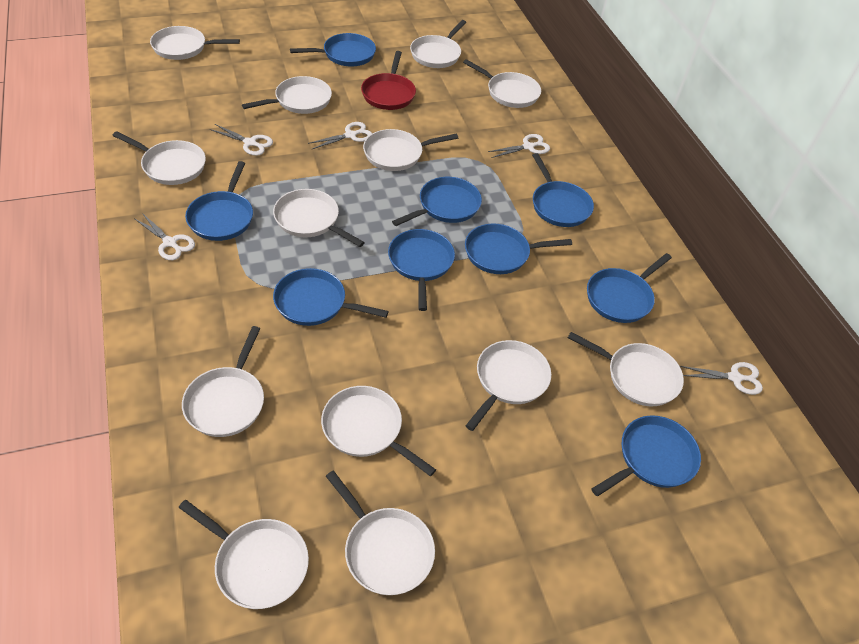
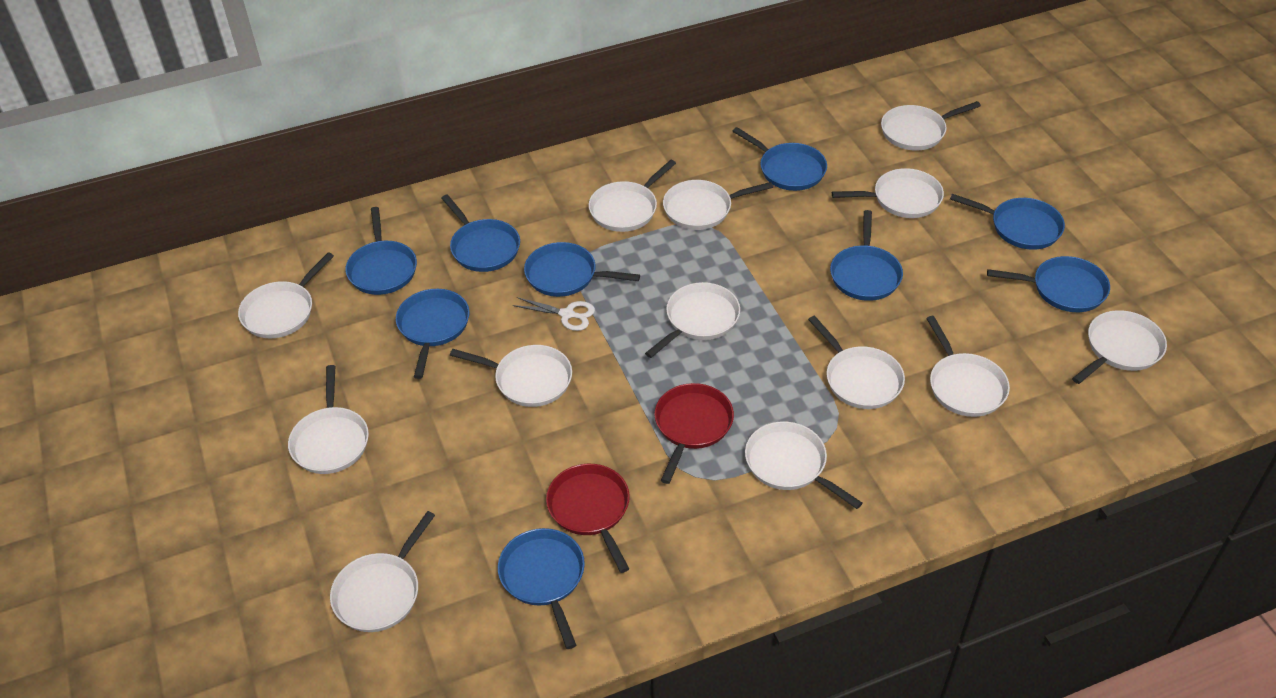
red pan: [361,51,416,110] = 1 -> [546,464,630,573] [654,383,734,484] = 2
white scissors: [135,213,195,260] [210,124,273,156] [308,122,372,149] [488,134,550,158] [680,362,763,395] = 5 -> [513,297,595,331] = 1

